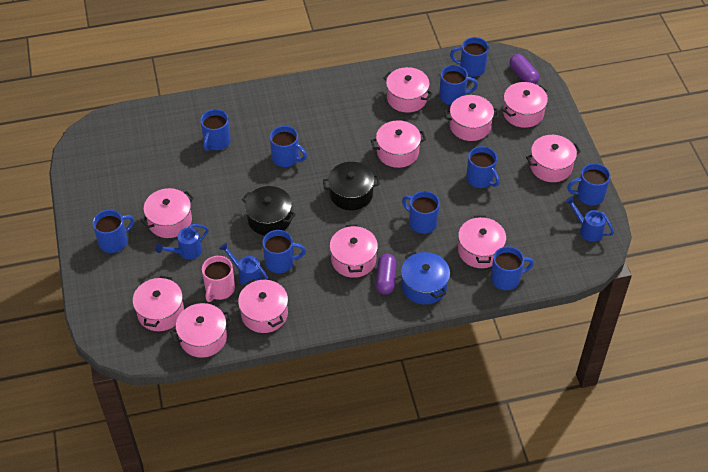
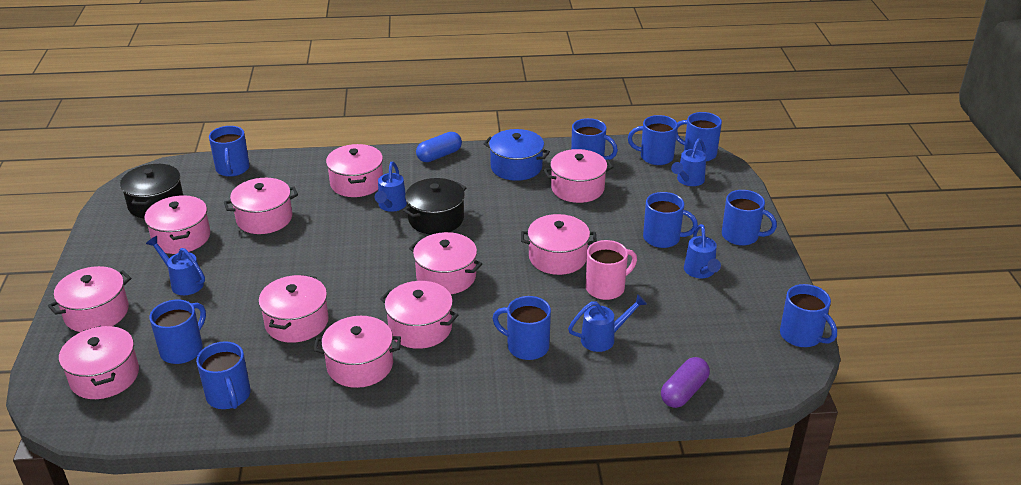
blue capsule: none = 0 -> [416,132,462,162] = 1
blue watering can: [155,224,209,259] [219,242,268,286] [565,196,614,242] = 3 -> [146,236,205,295] [375,162,407,212] [568,294,647,352] [671,138,706,186] [684,224,721,278] = 5
purple capsule: [376,254,397,295] [510,54,539,84] = 2 -> [661,357,710,408] = 1

